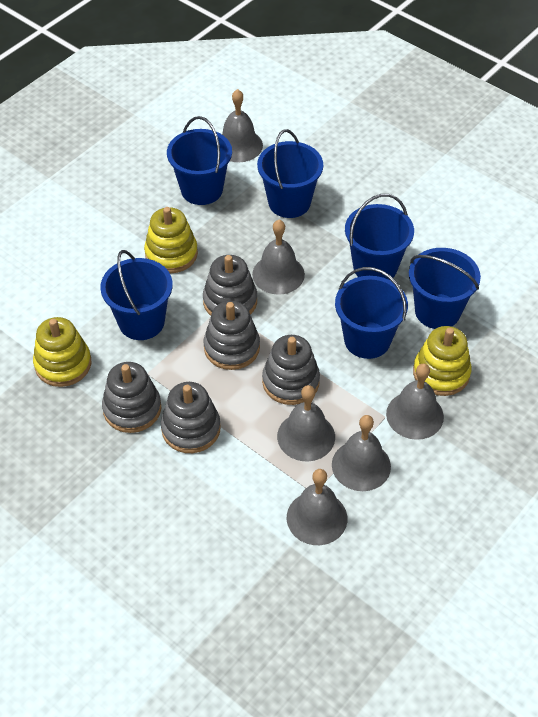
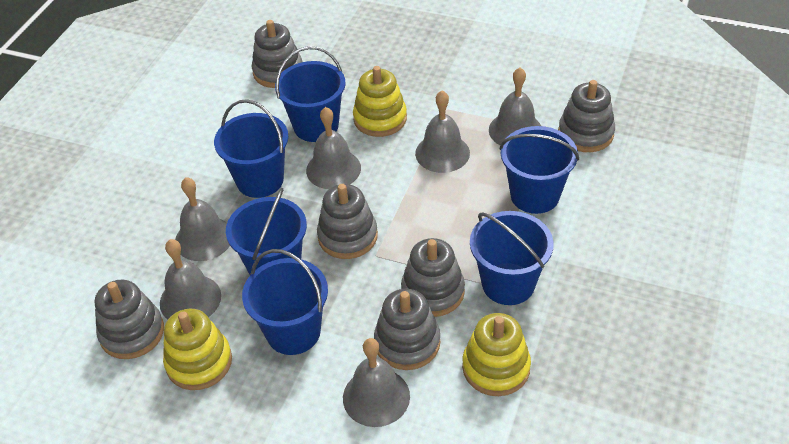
grey stacking toy: [102,362,161,433] [161,382,221,453] [203,255,257,316] [204,301,260,370] [262,335,320,405] = 5 -> [95,280,164,359] [252,20,302,88] [317,184,378,259] [374,289,440,370] [401,238,465,317] [558,80,615,152] = 6

